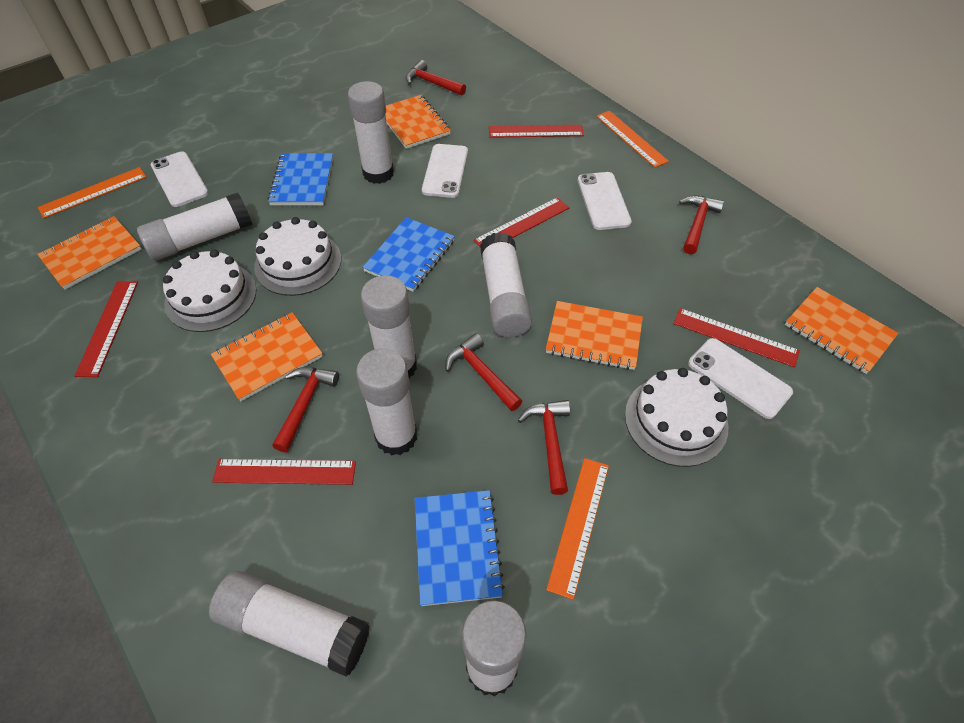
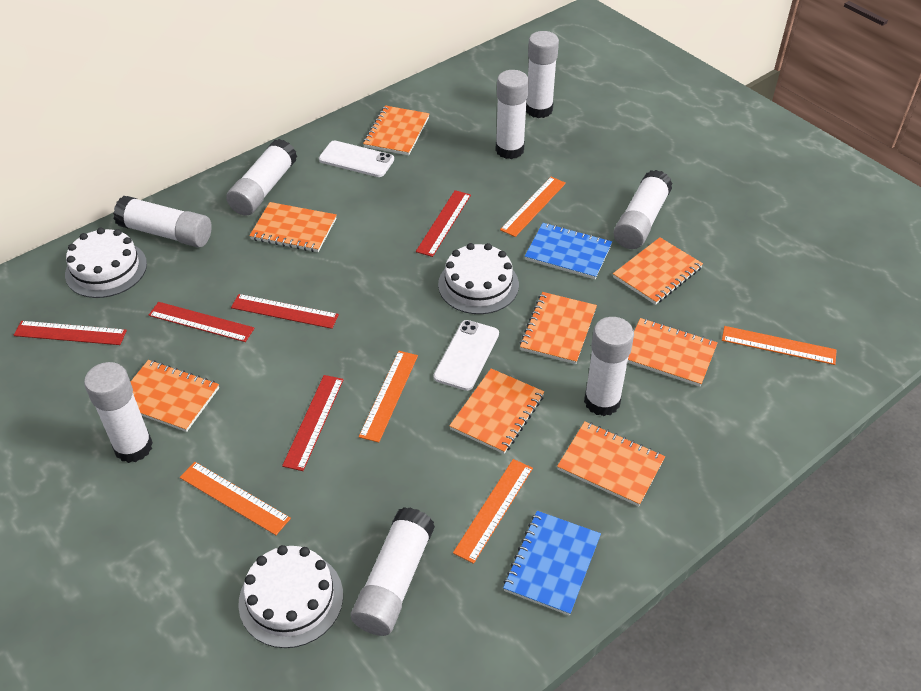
blue notebook: [268,153,333,205] [362,217,455,292] [415,490,505,606] = 3 -> [503,511,601,616] [525,223,612,279] = 2
orange notebook: [37,216,141,290] [211,312,323,401] [386,95,451,149] [546,301,643,370] [785,287,898,374] = 5 -> [130,360,219,432] [249,202,336,252] [363,105,429,155] [449,368,544,454] [520,292,597,364] [557,421,665,506] [613,237,703,305] [627,318,718,387] = 8
orange ruler: [38,167,146,219] [546,458,609,600] [596,111,669,168] = 3 -> [180,462,291,535] [359,351,418,443] [453,459,533,564] [500,177,566,237] [722,326,837,365] = 5
red hammer: [272,367,339,452] [406,60,466,95] [445,333,522,411] [518,400,570,495] [679,196,724,254] = 5 -> none = 0
white glue stick: [137,192,252,261] [209,571,370,677] [348,81,394,184] [356,348,417,455] [361,275,417,378] [462,600,527,697] [480,232,532,337] = 7 -> [84,362,153,463] [113,196,212,247] [226,139,297,216] [351,507,435,636] [495,70,529,159] [526,31,559,118] [584,317,634,416] [614,170,673,249] = 8
white phone: [151,151,209,207] [422,144,468,198] [578,172,632,230] [688,338,793,419] = 4 -> [319,141,394,177] [434,320,499,391] = 2

